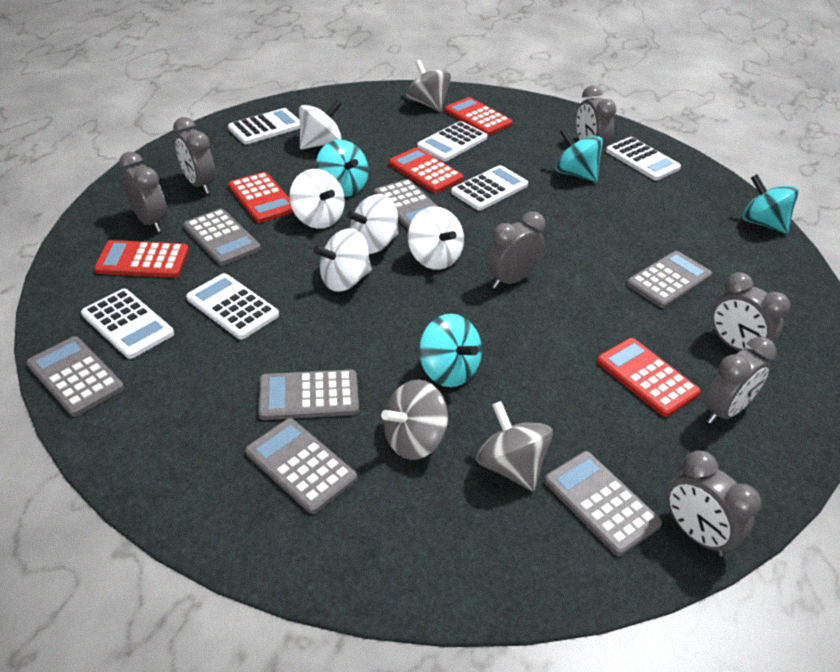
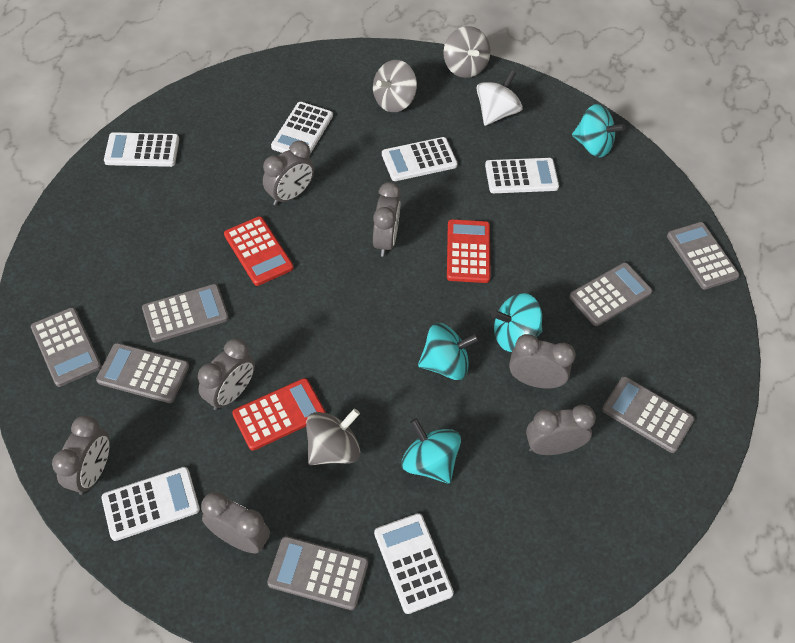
red calculator: [94,240,189,278] [228,172,294,223] [389,147,463,193] [444,97,513,136] [597,338,701,417] = 5 -> [224,216,294,286] [232,378,326,451] [447,219,491,283] = 3
white spinning top: [289,169,345,229] [299,100,342,149] [314,228,372,292] [347,194,398,254] [408,207,464,270] = 5 -> [476,70,522,126] = 1

